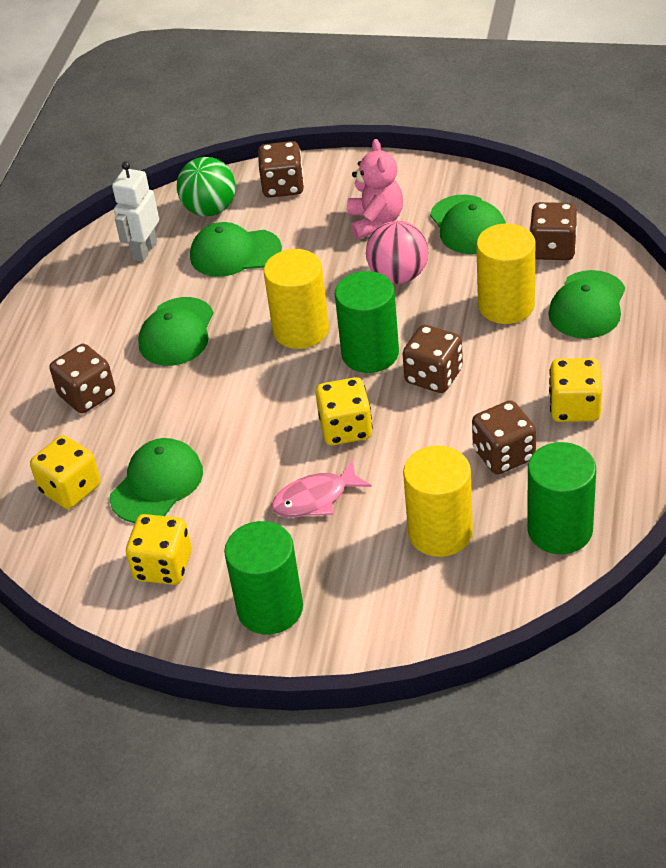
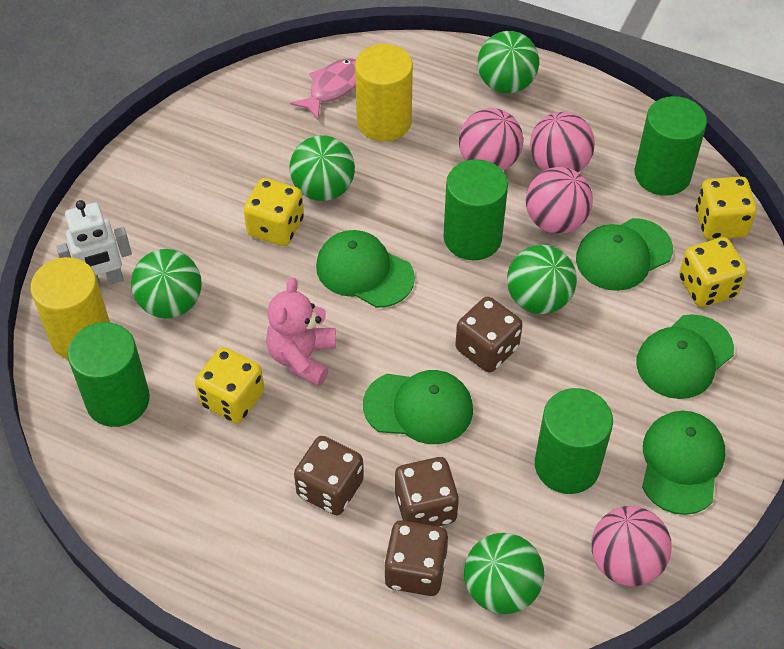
brown dice: [49,344,115,413] [258,141,304,198] [403,325,463,393] [472,400,536,474] [529,202,578,260] = 5 -> [294,436,364,515] [384,520,448,596] [395,457,459,526] [455,296,522,373] = 4
green ball: [177,157,236,216] = 1 -> [131,249,202,318] [289,135,355,201] [464,533,544,614] [478,31,539,94] [507,245,577,314] = 5
green cylinder: [224,521,303,635] [335,271,399,373] [527,442,596,554] = 3 -> [68,322,150,427] [444,159,508,260] [535,388,613,494] [635,96,707,196] = 4
pink ball: [366,221,428,284] = 1 -> [459,108,523,171] [526,167,593,234] [530,112,595,172] [592,506,672,586] = 4
yellow cylinder: [264,249,329,349] [403,446,473,557] [476,224,535,324] = 3 -> [30,257,110,359] [355,44,413,142] = 2

